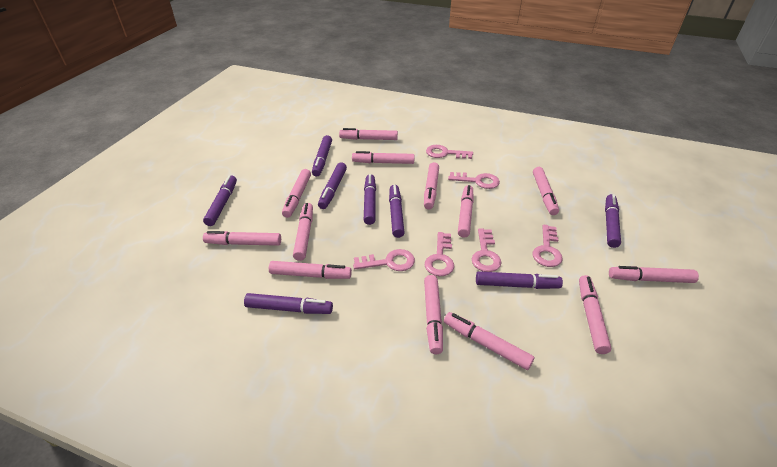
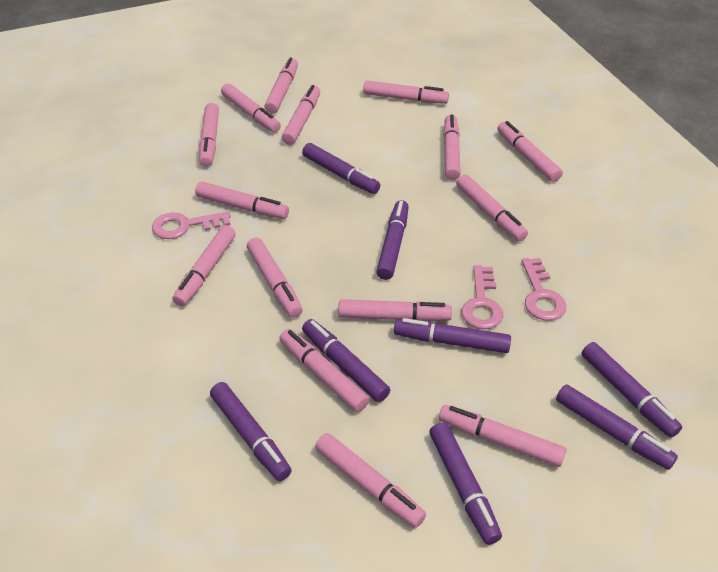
pink key: [353,249,415,271] [425,232,454,276] [426,145,473,159] [448,172,500,189] [472,228,501,272] [533,225,563,267] = 6 -> [152,211,231,239] [461,265,503,330] [522,258,566,321] = 3
pink marker: [203,231,281,246] [269,261,352,279] [282,169,311,218] [293,203,313,261] [339,128,398,140] [352,151,415,164] [424,162,439,210] [424,275,443,354] [444,312,534,370] [458,185,474,238] [533,167,559,215] [579,275,612,354] [609,266,699,283] = 13 -> [173,225,236,306] [195,182,289,219] [199,103,219,167] [221,83,281,132] [247,238,303,318] [264,57,298,114] [280,329,369,412] [282,85,320,145] [315,433,426,528] [338,299,452,321] [363,80,449,104] [439,405,567,467] [443,114,461,180] [456,174,528,241] [497,121,563,182] = 15

